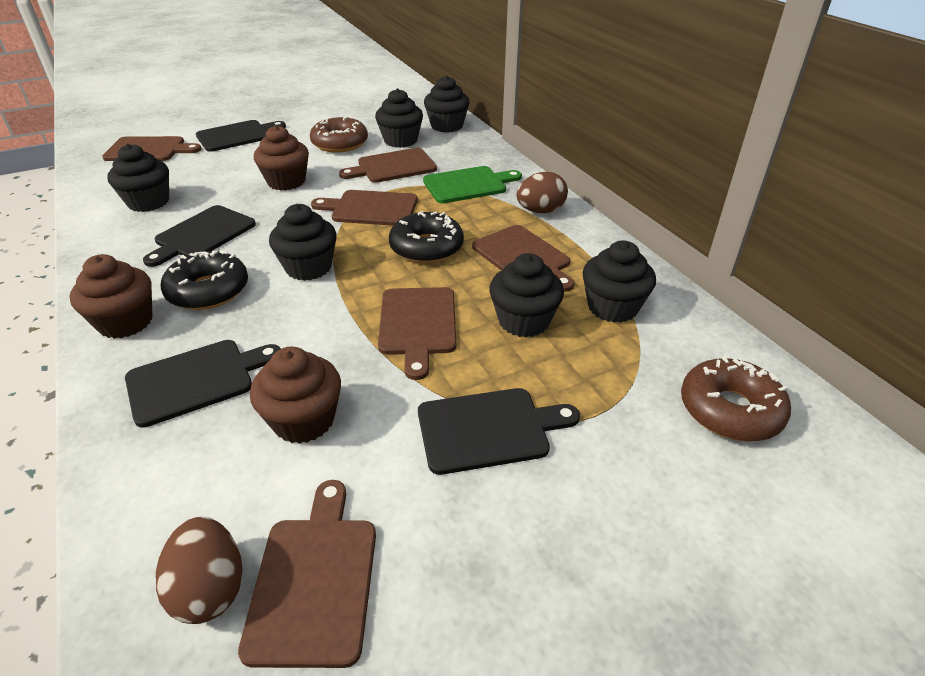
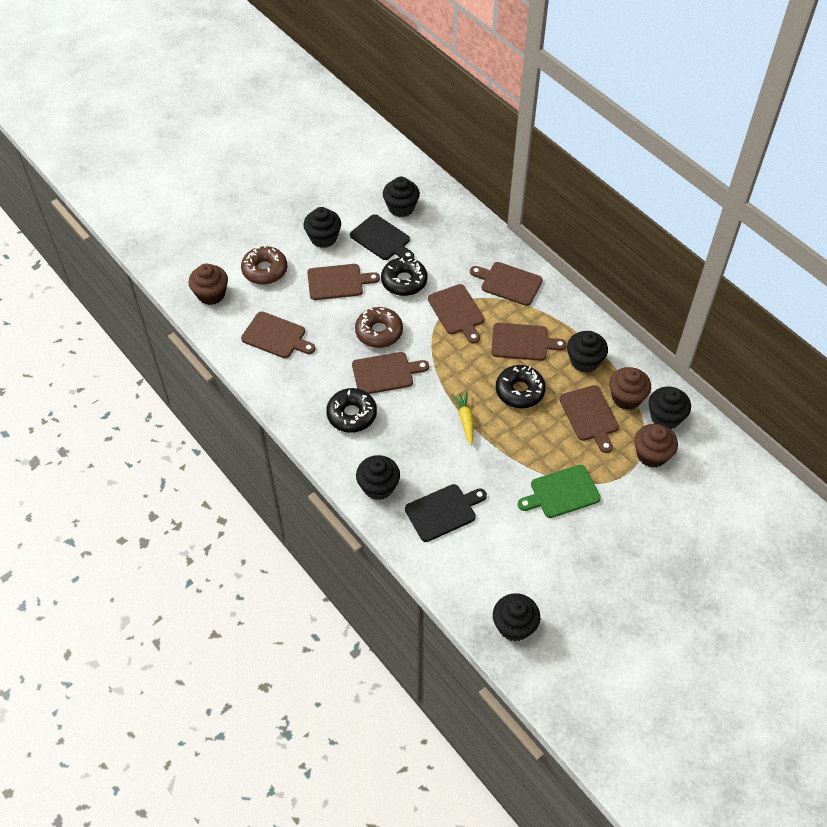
black cutting board: [125,340,281,428] [143,205,256,267] [196,120,286,152] [418,388,580,475] = 4 -> [350,214,414,260] [405,484,487,542] = 2
black donut: [161,250,248,310] [389,211,464,263] = 2 -> [326,388,377,433] [381,257,427,296] [496,365,546,408] = 3
brown cutting board: [102,136,202,161] [238,480,376,668] [311,190,418,226] [339,148,437,183] [378,287,456,380] [472,225,575,292] = 6 -> [241,311,315,358] [307,264,380,300] [352,352,429,394] [428,284,484,344] [470,262,543,306] [491,323,567,361] [559,385,619,453] = 7
brown egg: [156,517,242,624] [517,172,568,213] = 2 -> none = 0
yellow carrot: none = 0 -> [452,392,474,445] = 1

